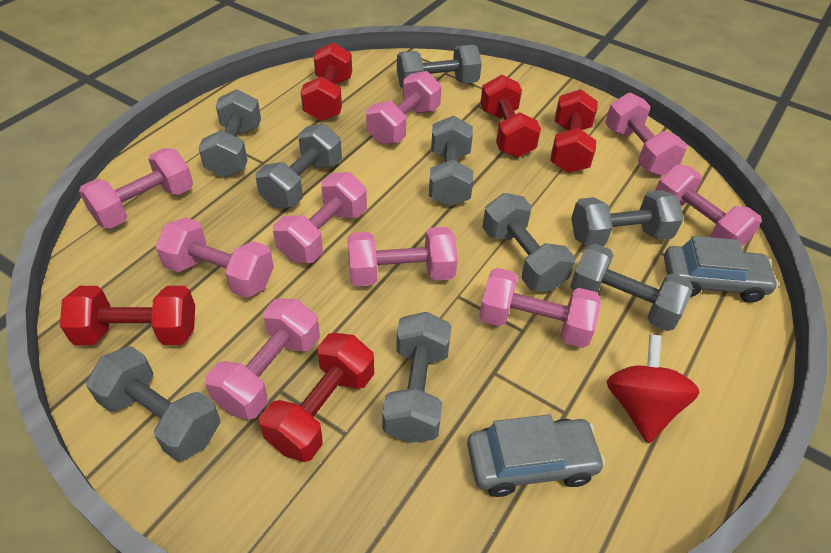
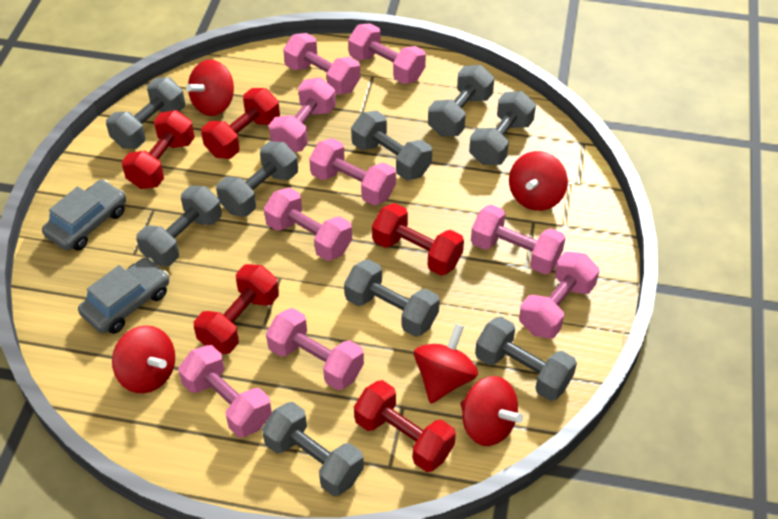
red spinning top: [607,335,699,443] = 1 -> [112,325,175,393] [186,60,234,116] [414,324,478,404] [461,376,523,446] [509,151,568,211] = 5

